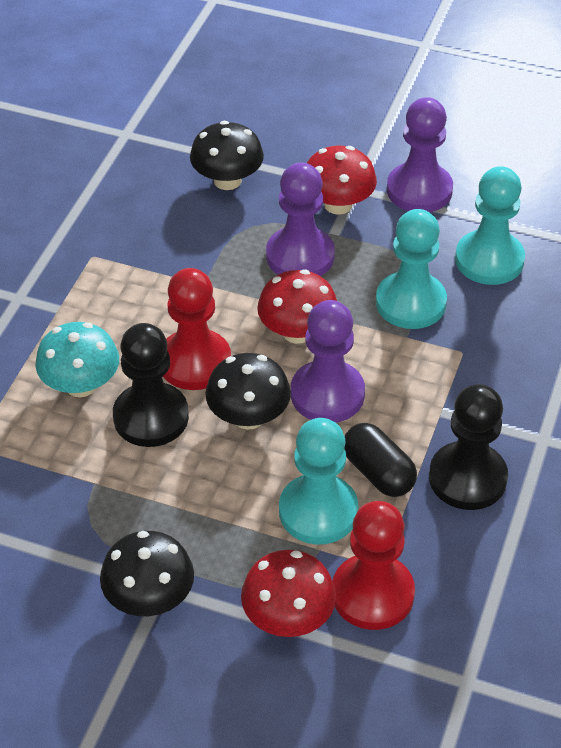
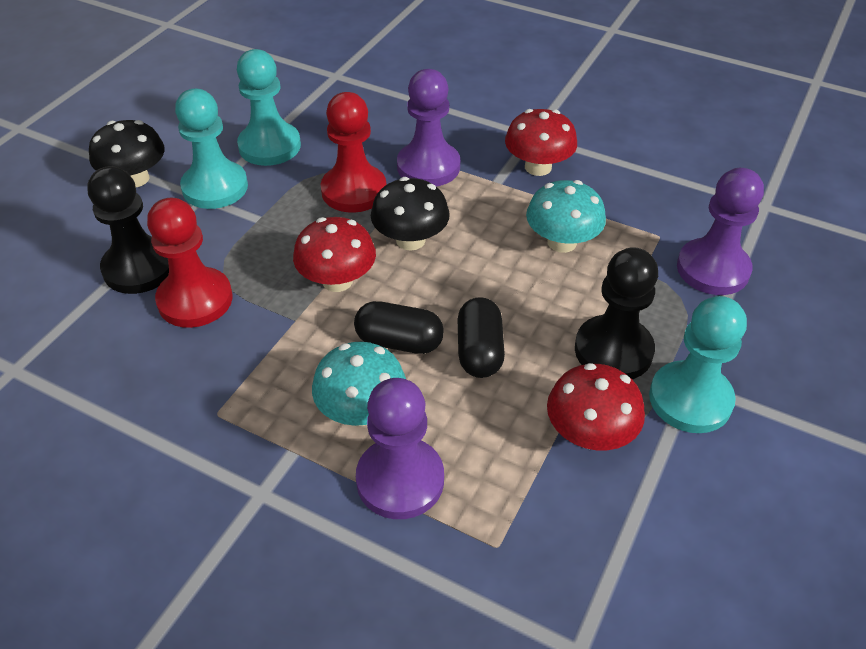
black capsule: [344,423,417,497] = 1 -> [354,301,444,354] [457,297,505,378] = 2
black mushroom: [100,531,194,616] [190,121,264,190] [205,353,291,430] = 3 -> [89,120,165,187] [371,177,450,251] = 2
turquoise mushroom: [35,322,119,397] = 1 -> [312,342,406,426] [526,180,606,253] = 2

